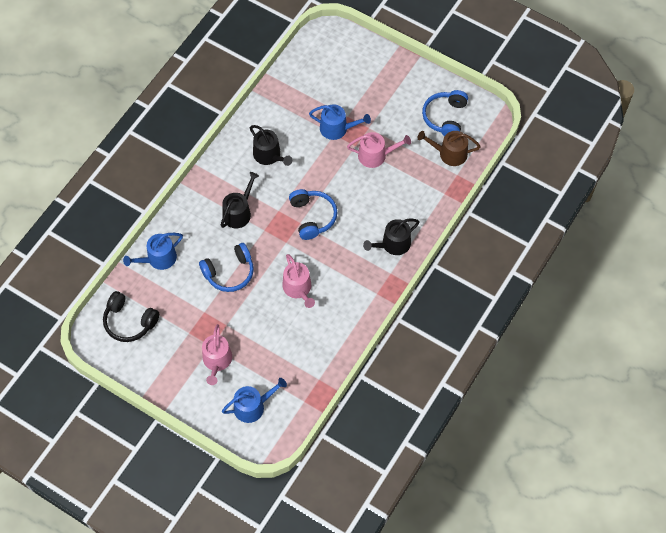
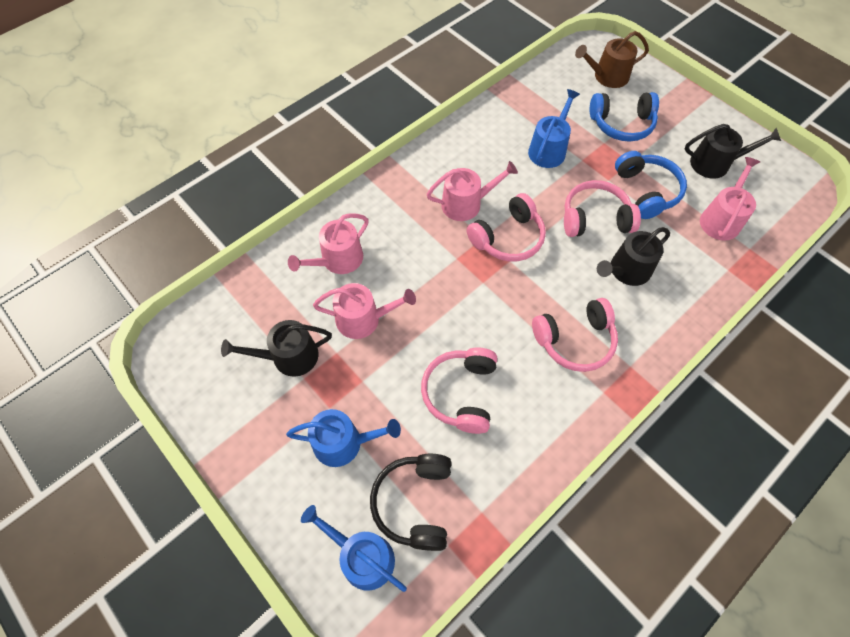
blue headphones: [199,243,254,292] [289,189,337,240] [422,90,468,136] = 3 -> [590,92,659,142] [615,151,687,219] = 2
pink headphones: none = 0 -> [421,347,497,434] [466,193,546,262] [532,298,618,372] [564,180,641,237] = 4
pink watering can: [202,324,232,385] [282,254,315,308] [347,132,411,168] = 3 -> [288,213,369,274] [313,283,416,339] [427,161,518,221] [700,157,760,241] = 4

